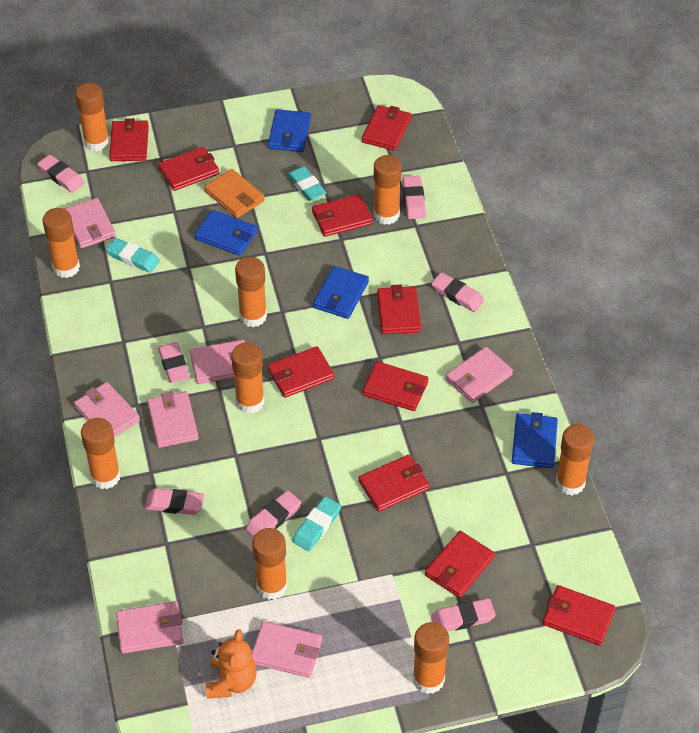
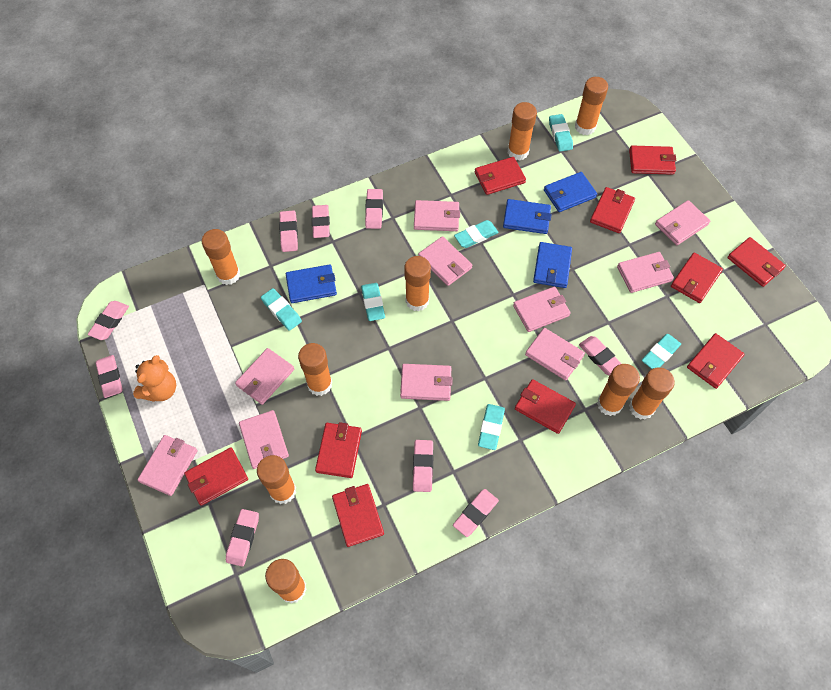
orange wallet: [204,169,265,218] = 1 -> none = 0
pink eraser: [37,155,84,193] [145,488,204,515] [158,342,190,383] [246,490,301,537] [403,176,426,219] [431,272,484,312] [431,598,496,631] = 7 -> [88,301,129,340] [96,355,123,398] [226,509,259,567] [279,210,298,252] [312,205,330,238] [365,189,383,229] [413,440,433,492] [453,489,499,537] [579,336,622,376] = 9
pink wallet: [64,198,116,248] [74,382,140,437] [116,601,184,654] [147,391,199,448] [190,340,245,384] [252,621,322,678] [445,347,513,403] = 7 -> [137,435,197,496] [235,348,294,405] [239,410,289,469] [400,364,453,401] [414,200,460,231] [418,236,472,286] [513,286,571,332] [525,328,585,380] [617,252,674,293] [655,200,710,245] = 10
turquoise eraser: [106,238,160,273] [287,166,327,201] [293,496,341,551] = 3 -> [261,288,302,331] [361,283,385,321] [454,220,499,248] [478,404,505,450] [549,114,573,152] [642,334,681,369] = 6

